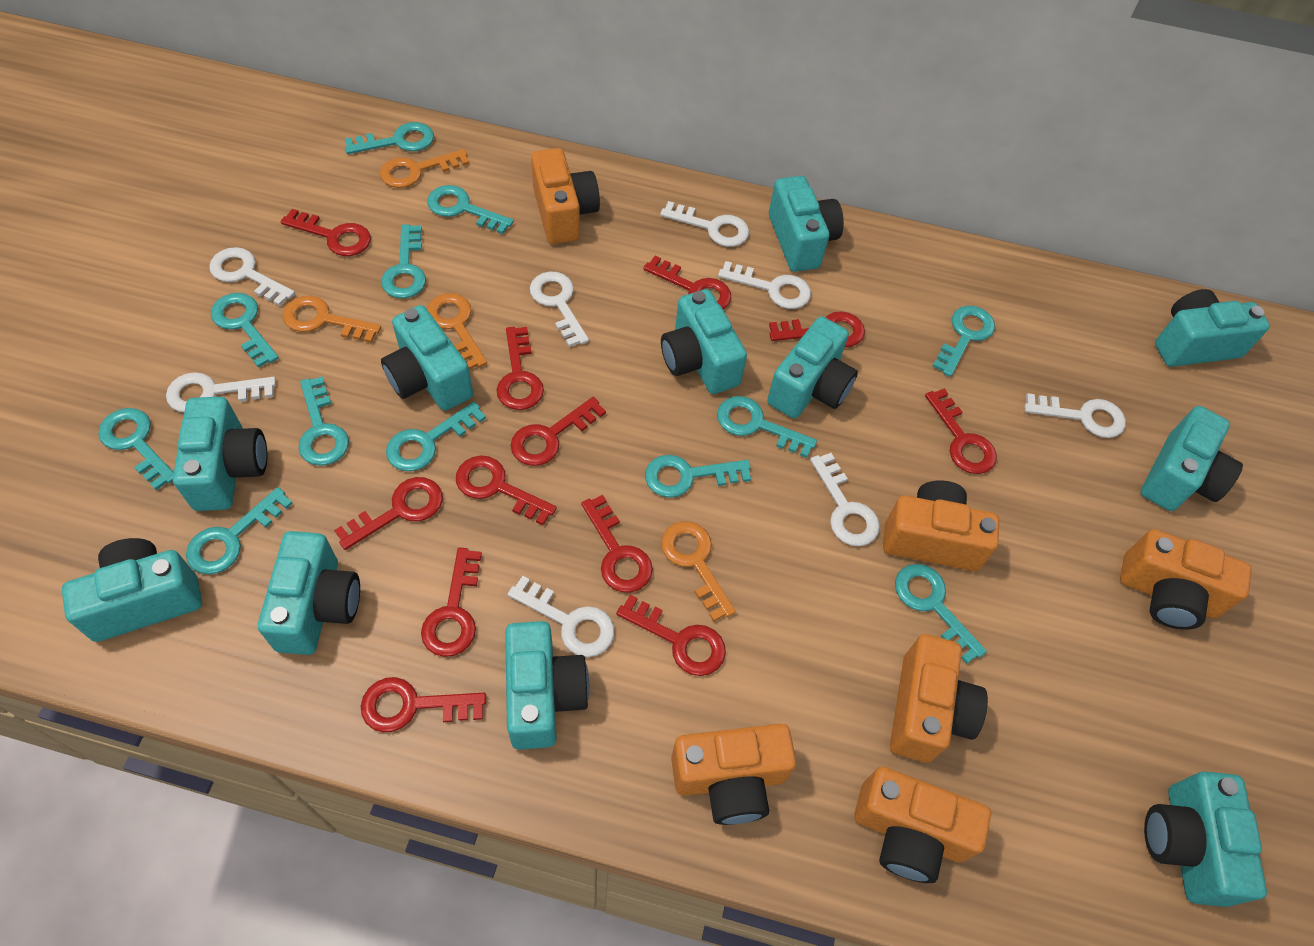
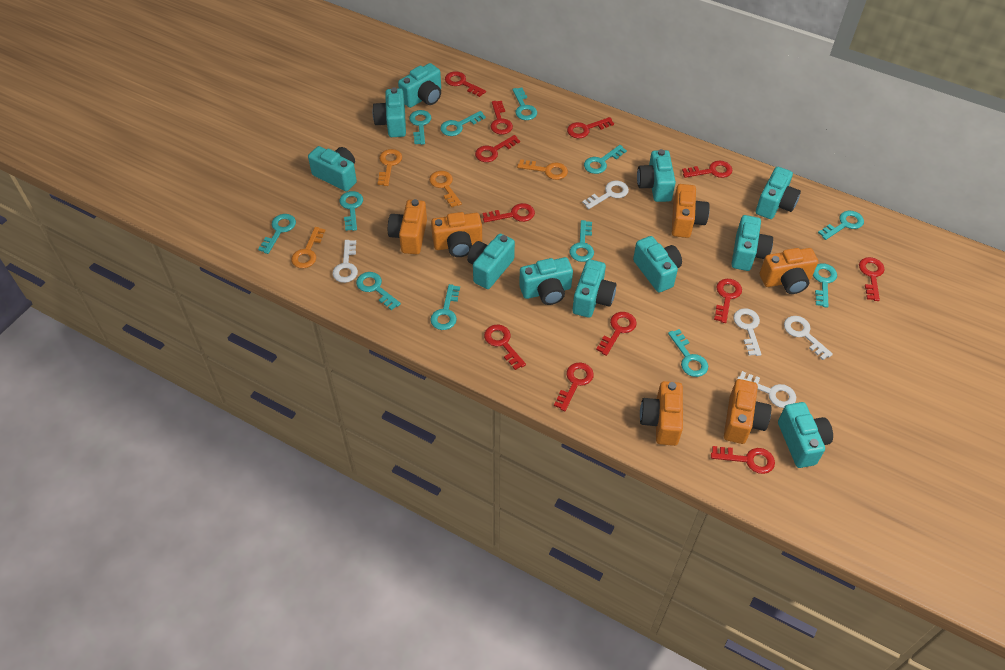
white key: [166,372,276,412] [209,247,295,306] [508,576,614,657] [530,271,589,347] [660,201,749,247] [718,261,811,309] [810,453,880,546] [1024,393,1126,438] = 8 -> [332,240,358,283] [582,181,629,209] [733,308,762,356] [737,371,796,408] [784,316,833,360] = 5

